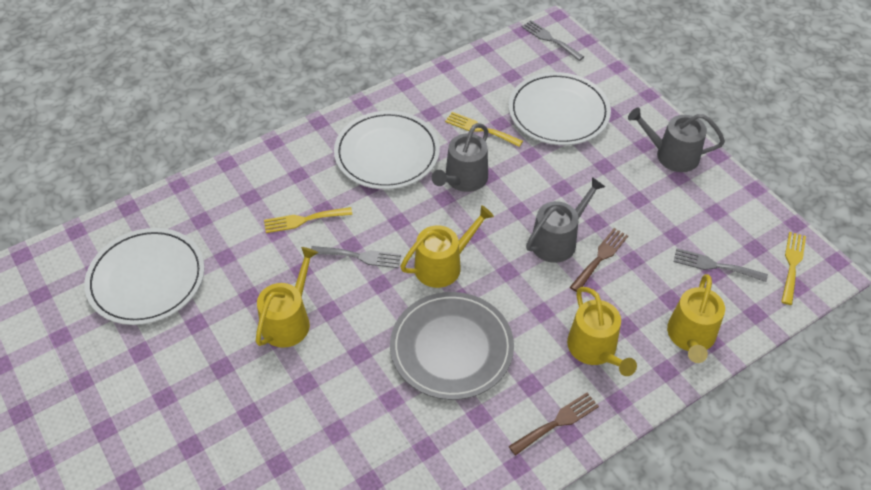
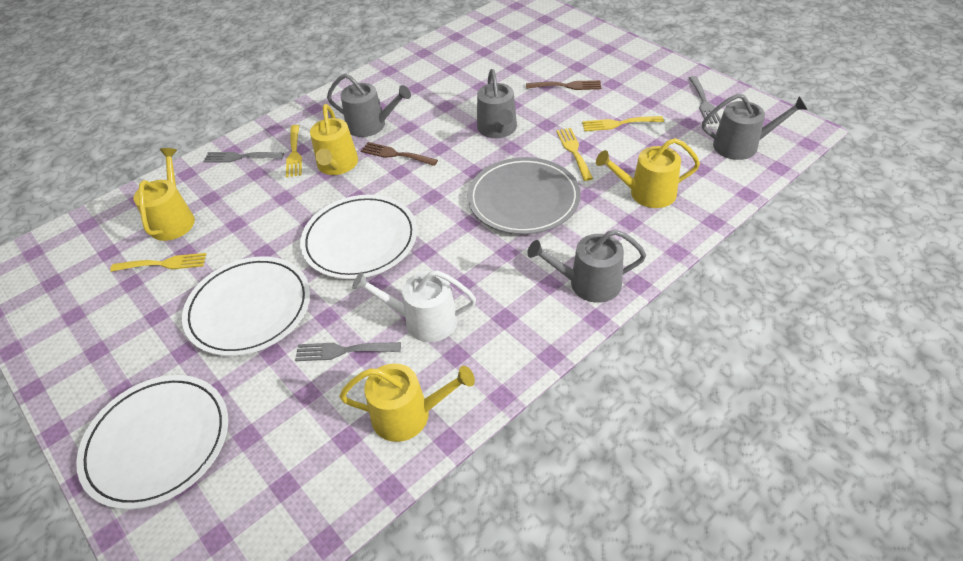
grey watering can: [432,123,488,192] [526,177,605,263] [628,107,725,172] = 3 -> [327,74,411,137] [477,69,517,138] [527,229,646,303] [702,93,808,160] = 4
white watering can: none = 0 -> [352,270,476,342] = 1
yellow fork: [264,207,353,233] [445,112,523,147] [781,232,806,305] = 3 -> [110,253,206,272] [286,125,302,177] [556,128,593,181] [582,116,664,131] = 4

